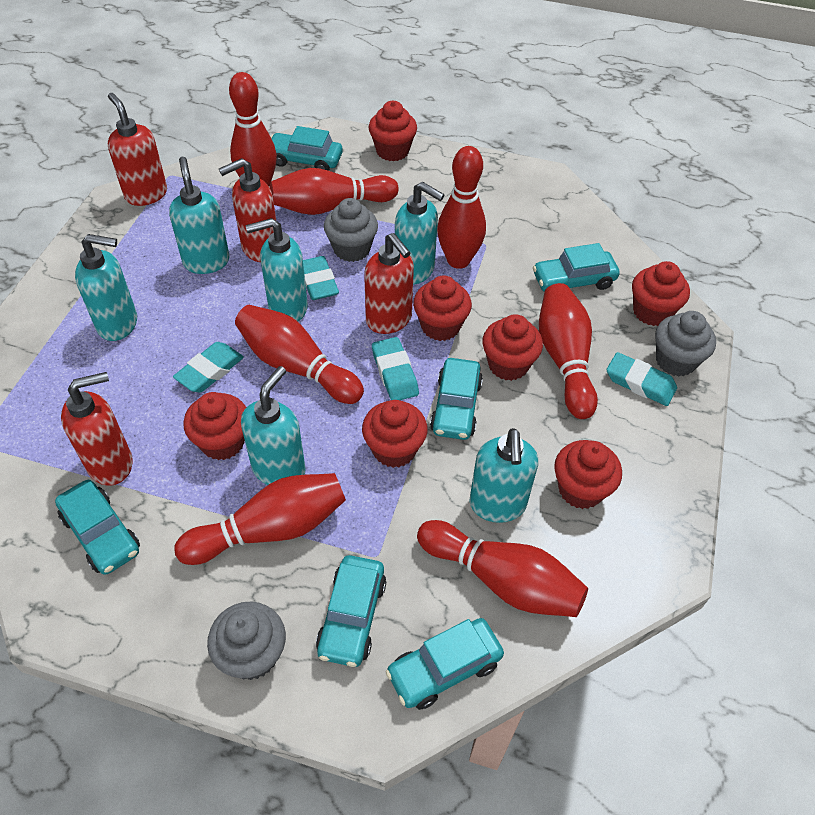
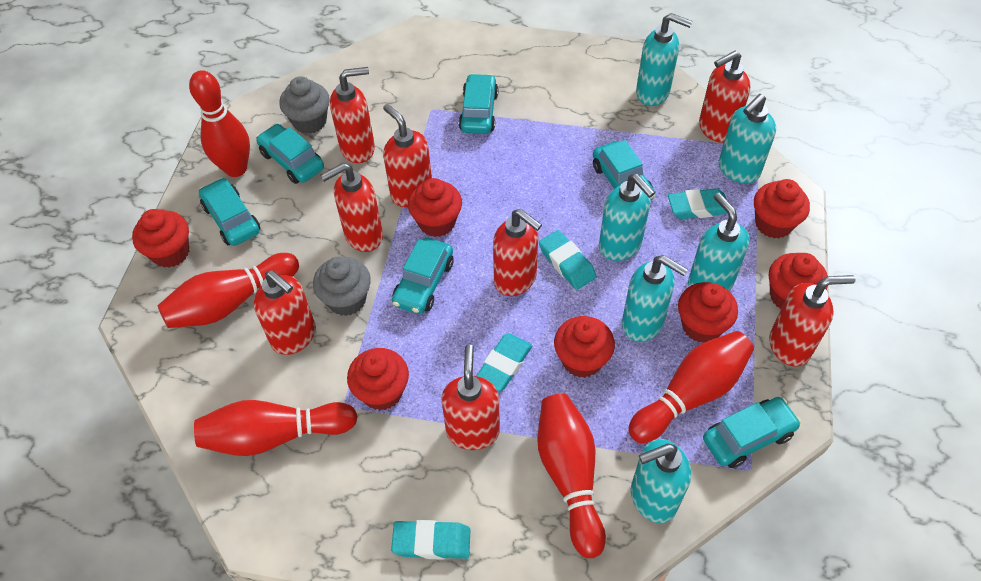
grey cupcake: [207,601,286,680] [324,198,378,262] [655,311,716,377] = 3 -> [279,76,330,134] [313,257,371,316] = 2
red bowling pin: [174,473,346,565] [229,72,277,187] [235,305,364,404] [270,168,399,215] [417,520,588,617] [437,146,486,269] [539,283,598,419] = 7 -> [158,253,299,328] [189,70,250,177] [194,400,358,456] [537,394,606,558] [628,331,754,443] = 5
red soap dispenser: [61,372,133,486] [108,93,167,206] [219,158,276,262] [364,233,414,334] = 4 -> [254,270,316,355] [320,163,383,252] [330,67,375,163] [383,104,432,207] [441,345,500,450] [493,209,542,296] [699,51,750,143] [769,275,856,366] = 8

